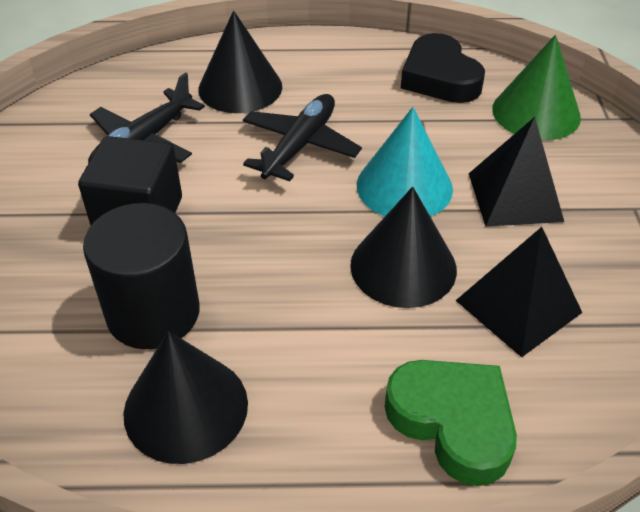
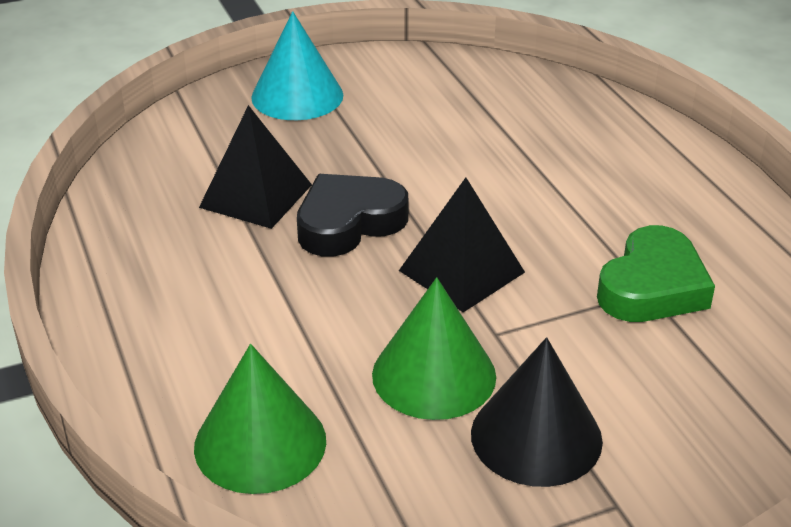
black cone: [123,331,248,464] [198,11,282,113] [350,187,457,308] = 3 -> [471,337,603,487] = 1
black cube: [78,136,182,226] = 1 -> none = 0
black cylinder: [83,203,200,350] = 1 -> none = 0
black plane: [88,72,205,163] [243,94,362,181] = 2 -> none = 0
green cone: [492,35,581,140] = 1 -> [194,344,326,494] [372,277,496,420] = 2

